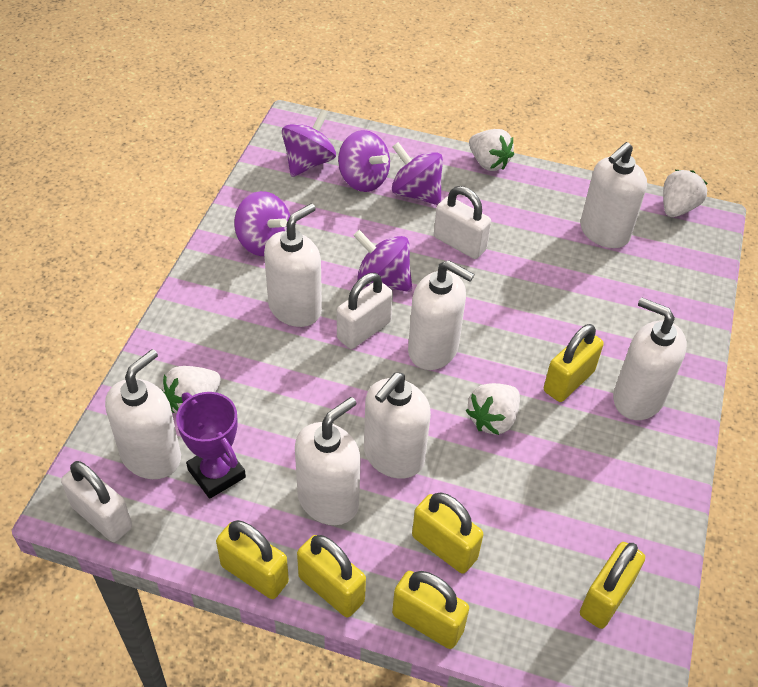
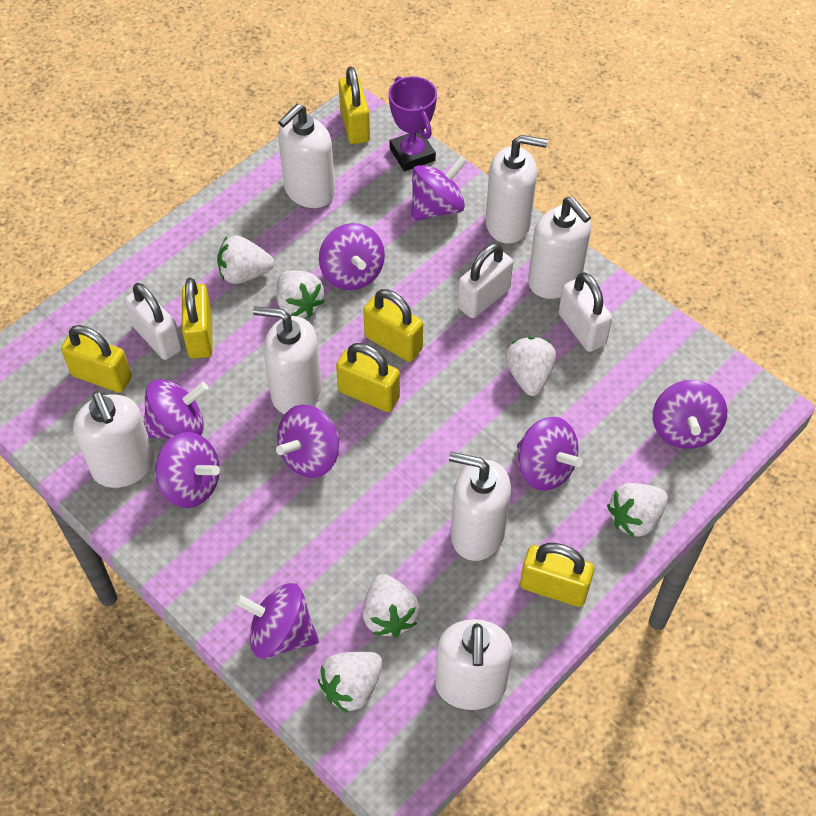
purple spinning top: [234,191,290,256] [282,109,336,177] [338,130,390,192] [353,230,412,292] [392,142,443,205] = 5 -> [144,379,209,439] [155,432,220,508] [234,583,319,659] [276,405,339,478] [319,223,385,290] [411,156,467,221] [517,417,583,491] [653,380,727,449] = 8
white strawberry: [162,366,221,413] [466,383,520,435] [469,129,514,171] [663,170,708,217] = 4 -> [217,235,274,284] [276,270,325,318] [318,651,382,713] [363,574,419,637] [505,337,556,396] [607,483,668,537] = 6

